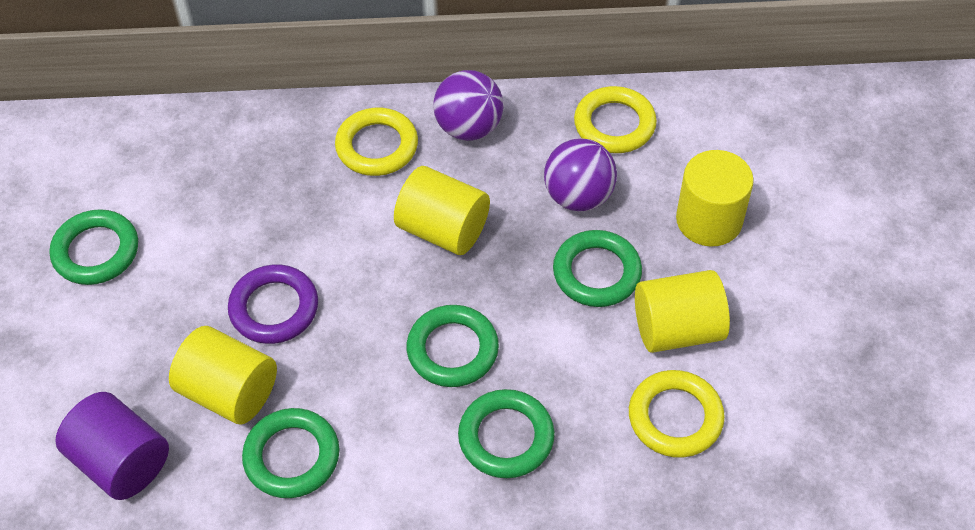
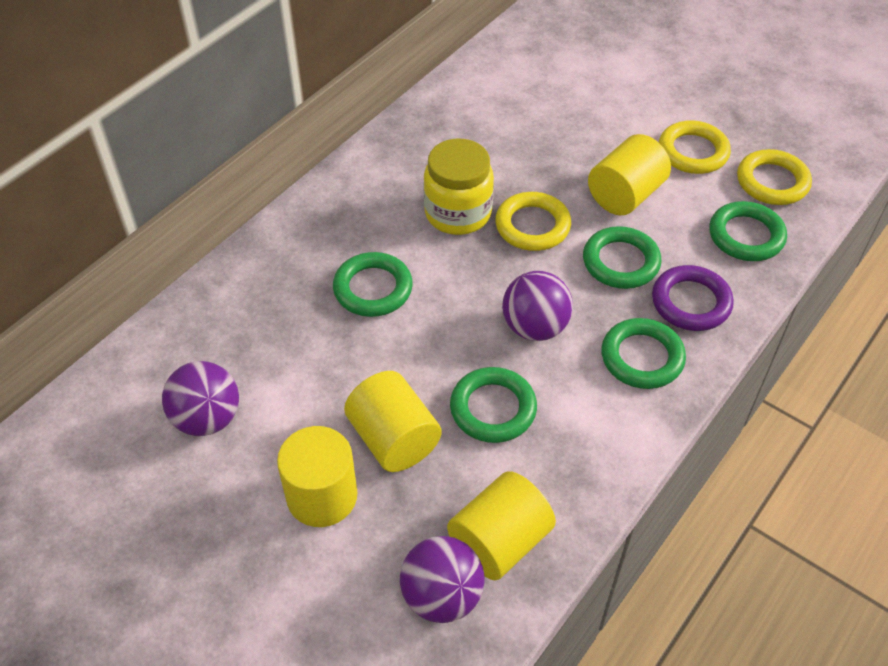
purple ball: [433,70,503,141] [544,138,617,212] = 2 -> [162,361,239,436] [400,536,484,623] [502,271,573,341] = 3
purple cylinder: [55,392,169,500] = 1 -> none = 0
yellow jar: none = 0 -> [423,139,494,235] = 1

